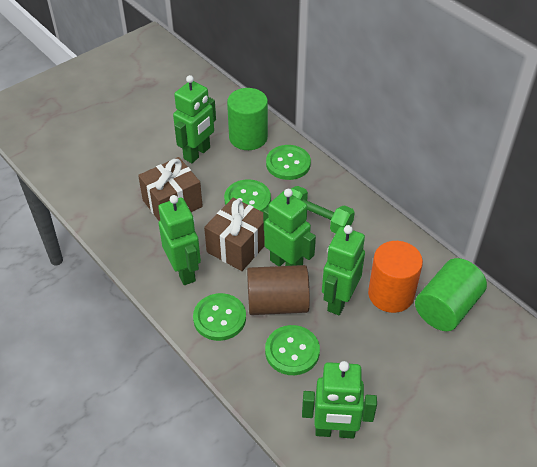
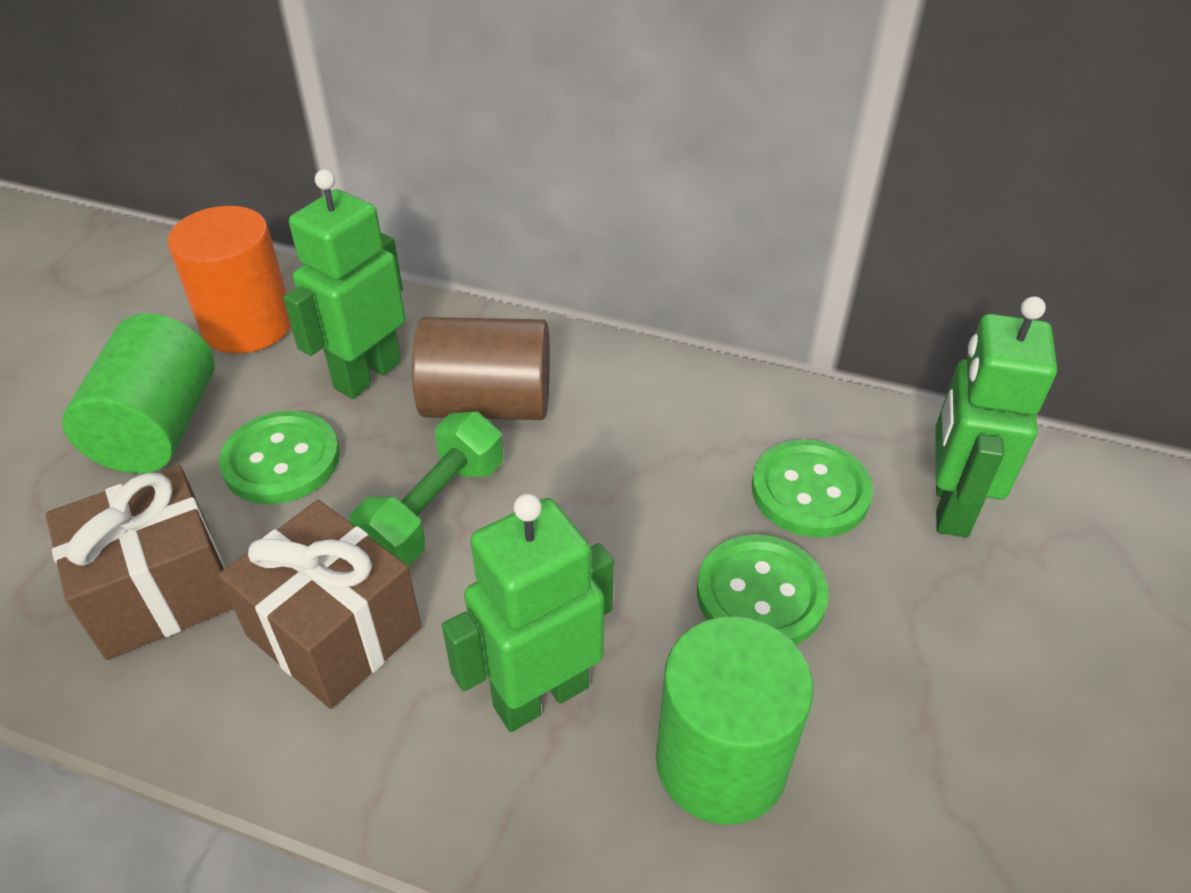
green button: [193,293,246,341] [224,179,271,212] [265,325,320,375] [266,145,311,180] = 4 -> [219,411,340,504] [697,535,828,645] [752,439,873,538] = 3
green robot: [158,195,201,285] [173,75,216,163] [263,189,316,266] [302,361,377,438] [322,225,365,315] = 5 -> [283,169,405,399] [442,493,614,732] [935,296,1057,538] = 3

